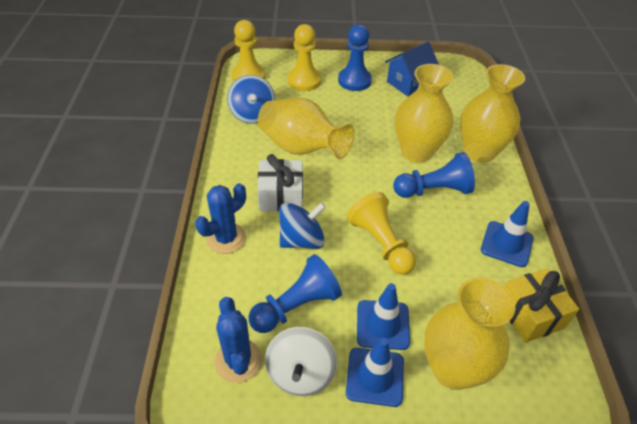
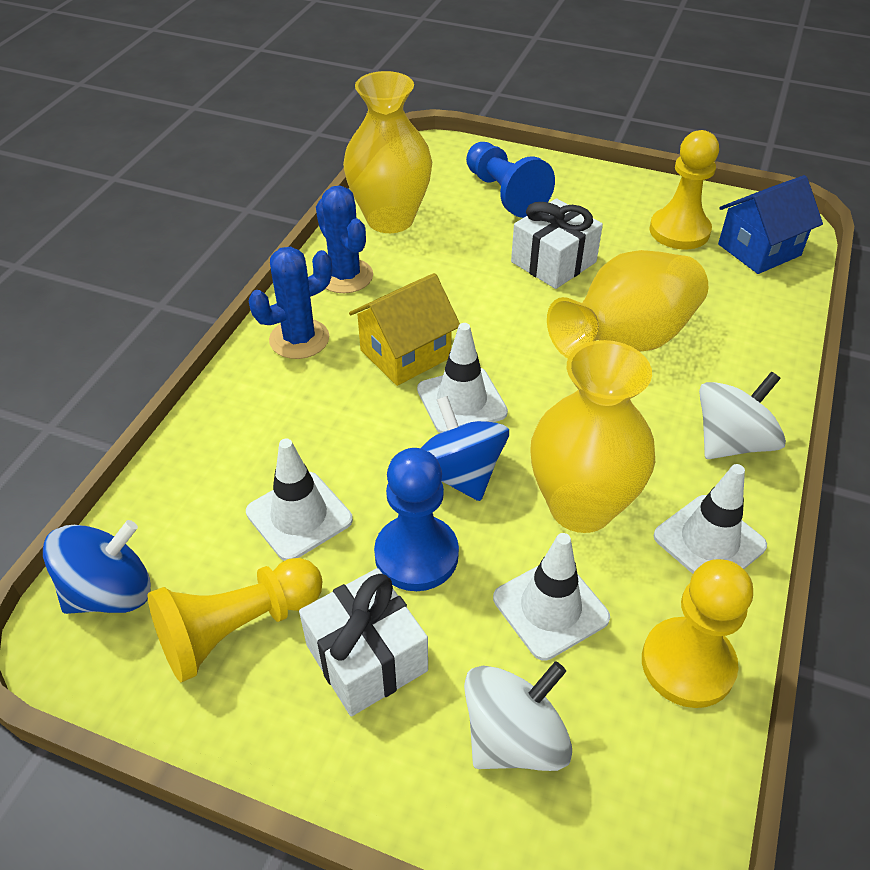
blue pawn: [249,254,342,333] [338,24,372,91] [393,152,475,198] = 3 -> [374,448,459,591] [466,142,555,218] = 2
blue traffic cone: [346,338,404,407] [357,283,410,350] [481,201,534,267] = 3 -> none = 0
white gift: [257,154,303,212] = 1 -> [299,568,428,716] [511,198,603,289] = 2
white spinning top: [265,327,337,396] = 1 -> [464,661,572,771] [699,372,786,459] = 2
white traffic cone: none = 0 -> [246,439,353,561] [417,323,508,433] [493,533,610,661] [654,464,767,574] = 4
yellow gift: [504,268,579,343] = 1 -> none = 0
yellow house: none = 0 -> [349,273,460,386] = 1
yellow vase: [258,98,354,159] [395,64,453,163] [424,277,516,390] [460,64,525,163] = 4 -> [343,71,432,233] [530,340,655,533] [547,250,708,358] = 3

